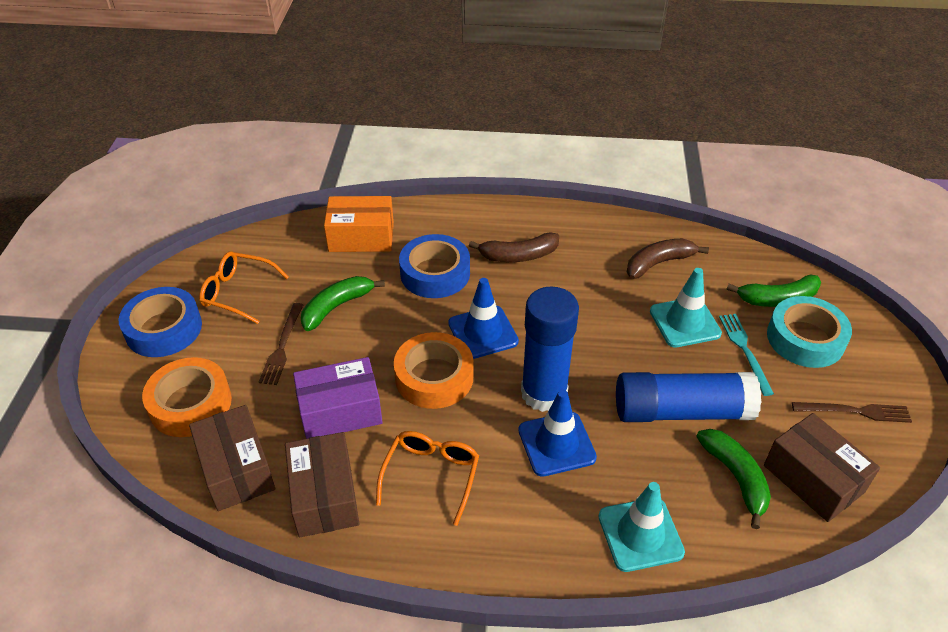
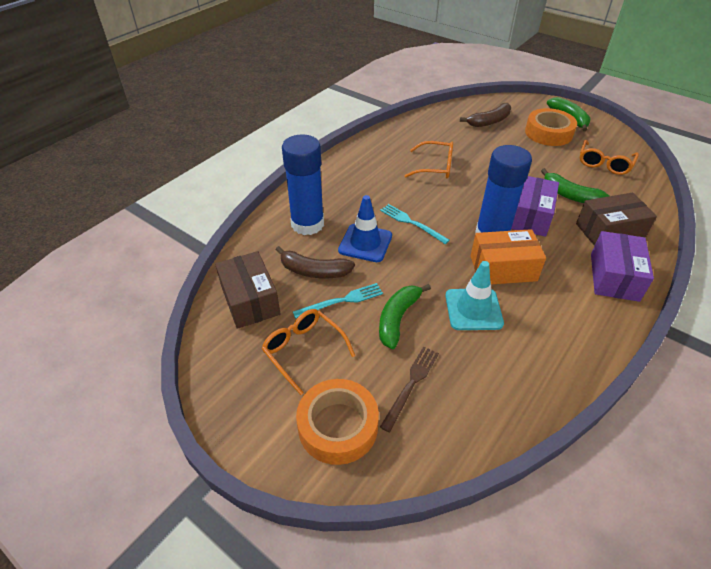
blue tape: [118,287,202,357] [399,234,470,298] = 2 -> none = 0
blue traffic cone: [448,278,519,359] [518,390,597,477] = 2 -> [338,195,392,262] = 1
brown box: [189,405,275,511] [285,432,359,537] [764,413,880,522] = 3 -> [215,251,280,329] [576,192,657,246] = 2
brown fork: [259,303,303,385] [792,402,912,423] = 2 -> [380,347,439,432] = 1
orange glasses: [199,252,288,324] [376,431,479,526] = 2 -> [262,309,355,395] [404,141,453,179] [580,140,639,175] = 3
purple box: [293,357,383,439] = 1 -> [511,176,559,237] [591,231,654,302] = 2
turquoise fork: [719,314,774,396] = 1 -> [293,283,383,319] [380,204,450,244] = 2
turquoise tape: [767,296,852,368] = 1 -> none = 0
turquoise traffic cone: [599,482,685,572] [650,268,722,348] = 2 -> [445,261,504,330] = 1

